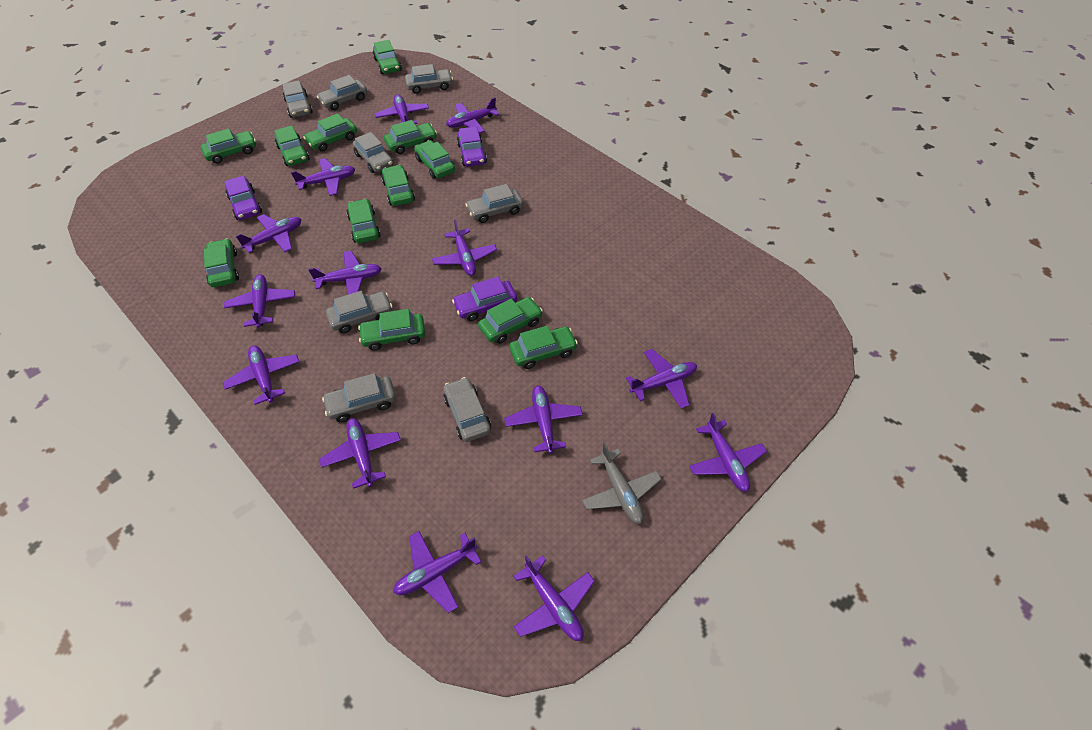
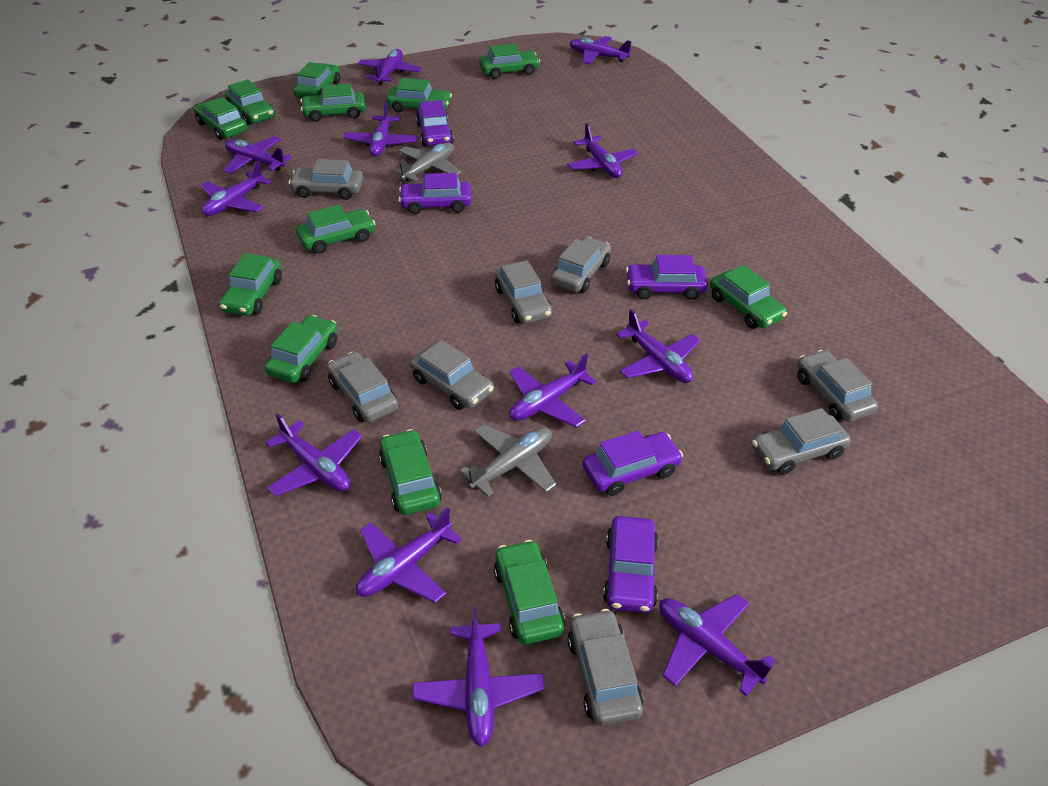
grey plane: [582,443,662,524] = 1 -> [392,142,461,182] [459,424,556,497] = 2
purple car: [224,176,262,220] [452,277,517,321] [457,126,487,166] = 3 -> [399,173,472,214] [416,100,454,146] [582,430,683,496] [603,516,658,613] [626,255,708,300] = 5
purple plane: [223,345,299,405] [224,274,295,328] [236,214,301,253] [291,158,355,196] [308,251,382,295] [319,418,401,489] [375,94,429,124] [393,531,481,613] [432,219,497,276] [446,97,499,133] [504,385,583,454] [513,555,595,641] [626,349,697,409] [689,413,767,492] = 14 -> [200,160,271,216] [223,136,292,174] [266,413,362,497] [344,101,418,156] [356,507,462,603] [357,49,422,85] [412,607,545,747] [509,353,597,428] [567,123,638,178] [570,36,632,64] [616,310,701,383] [659,594,776,696] = 12

